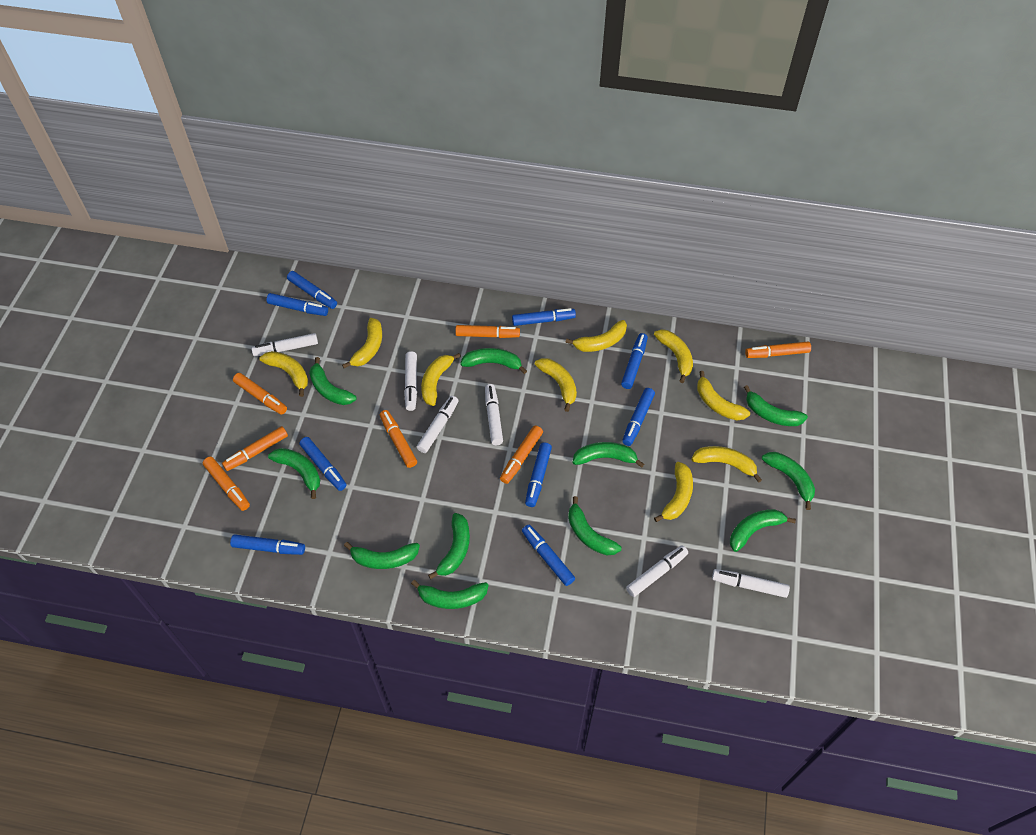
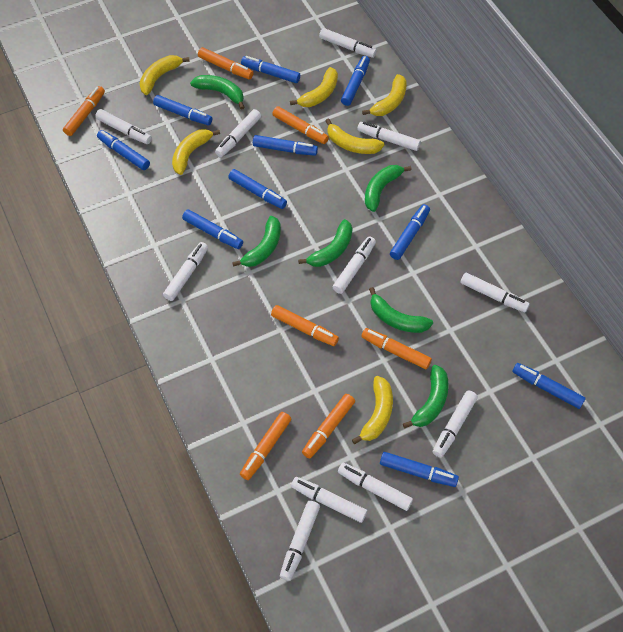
blue marker: [230,534,305,555] [267,293,328,316] [287,271,337,309] [299,437,347,491] [512,308,576,326] [522,525,575,586] [525,442,552,507] [621,333,648,389] [622,388,655,446] = 9 -> [97,130,150,170] [153,95,212,125] [182,209,243,249] [228,169,287,209] [241,56,300,83] [253,135,318,156] [341,56,370,106] [380,452,459,487] [390,204,430,260] [512,363,586,409] = 10
green banana: [268,448,320,499] [309,357,356,405] [344,542,420,569] [411,580,489,609] [428,513,470,579] [460,348,527,374] [568,496,621,555] [572,442,644,468] [730,509,796,552] [744,385,808,426] [762,452,815,510] = 11 -> [190,75,245,110] [232,216,281,267] [298,219,353,267] [365,165,411,212] [369,287,433,333] [403,365,448,428] = 6
white marker: [252,333,318,356] [404,351,417,411] [417,396,459,453] [485,384,503,445] [626,545,688,597] [712,569,790,598] = 6 -> [95,109,152,144] [163,242,208,301] [215,109,261,157] [280,501,320,581] [291,477,367,523] [319,28,377,58] [333,236,376,294] [338,463,413,511] [357,122,421,151] [433,390,478,458] [460,272,530,312] = 11
yellow banana: [259,351,308,397] [342,318,382,368] [421,353,461,406] [535,358,577,412] [566,320,627,352] [654,329,693,383] [654,462,693,522] [691,446,762,483] [697,371,750,420] = 9 -> [139,55,190,95] [172,129,220,175] [290,67,338,107] [326,118,384,154] [352,376,393,444] [362,74,407,116] = 6

